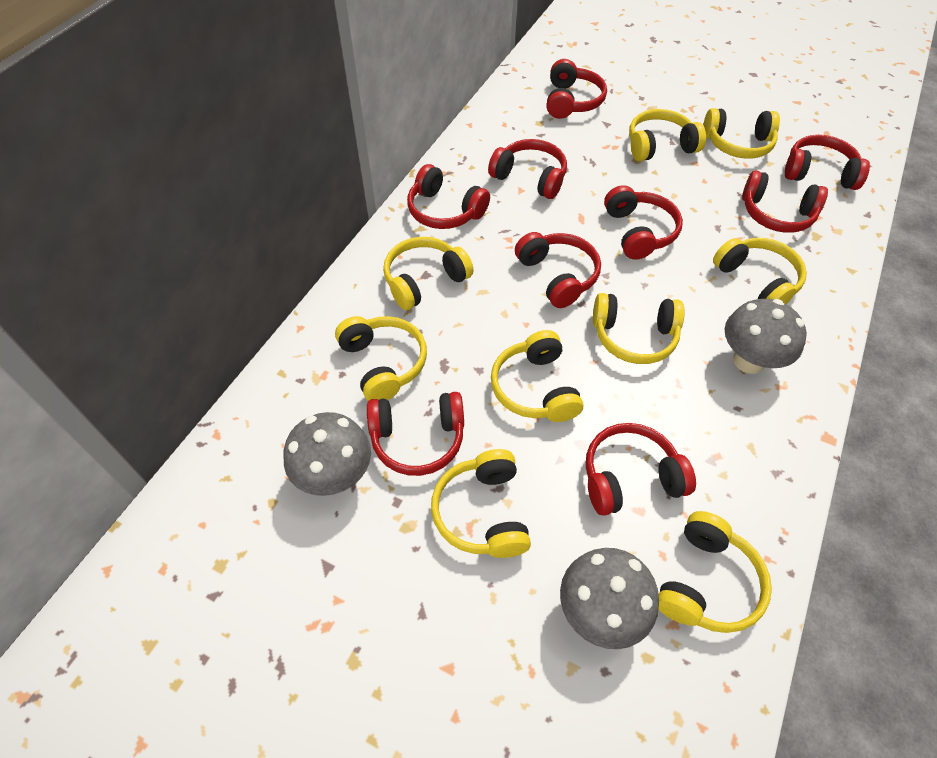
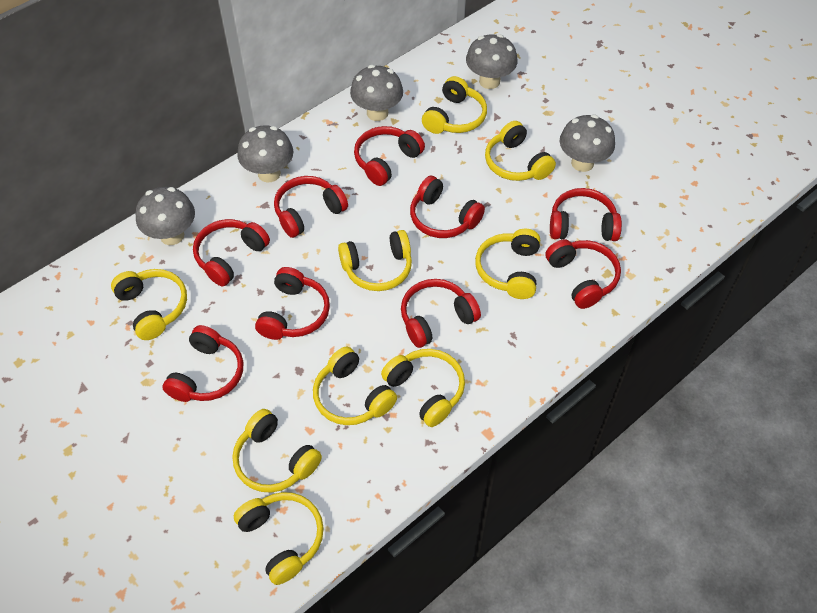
grey mushroom: [284,412,371,496] [560,548,659,649] [725,299,807,374] = 3 -> [136,187,195,245] [237,125,293,183] [350,65,403,121] [466,34,518,89] [560,115,615,172] = 5

